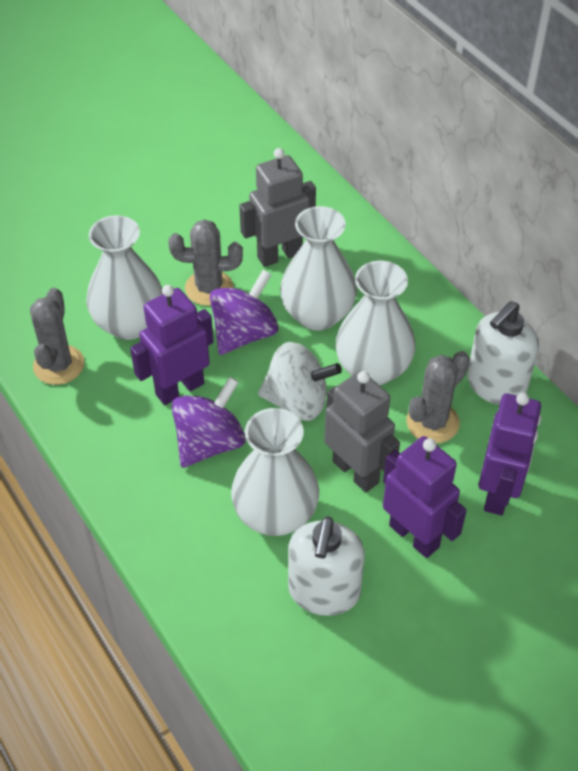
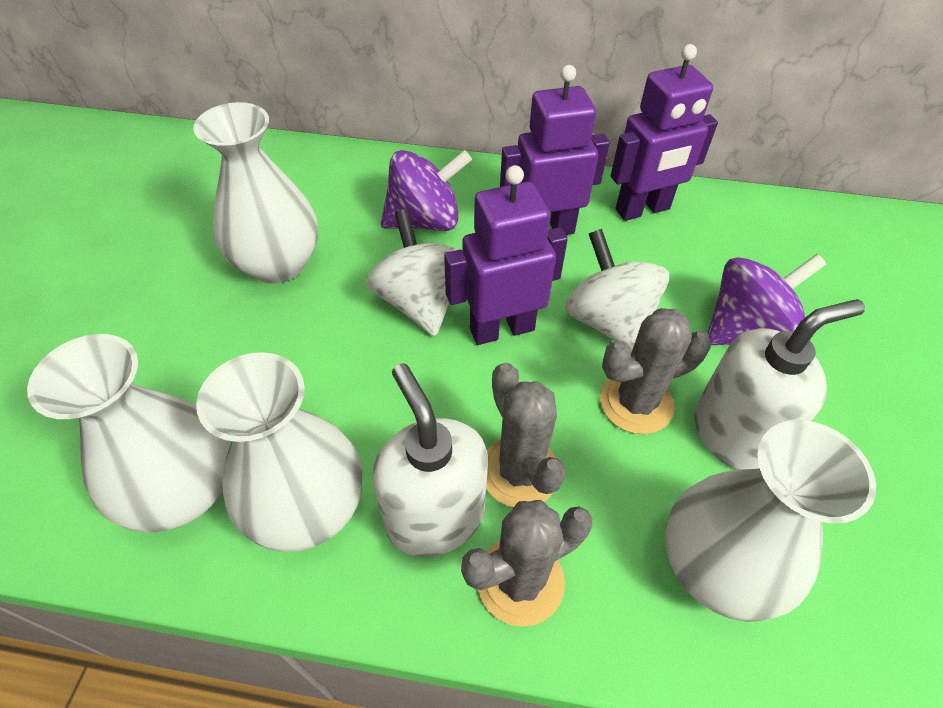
grey robot: [239,148,316,267] [324,371,400,492] = 2 -> none = 0
white spinning top: [258,342,342,421] = 1 -> [366,209,459,336] [565,229,669,353] = 2

